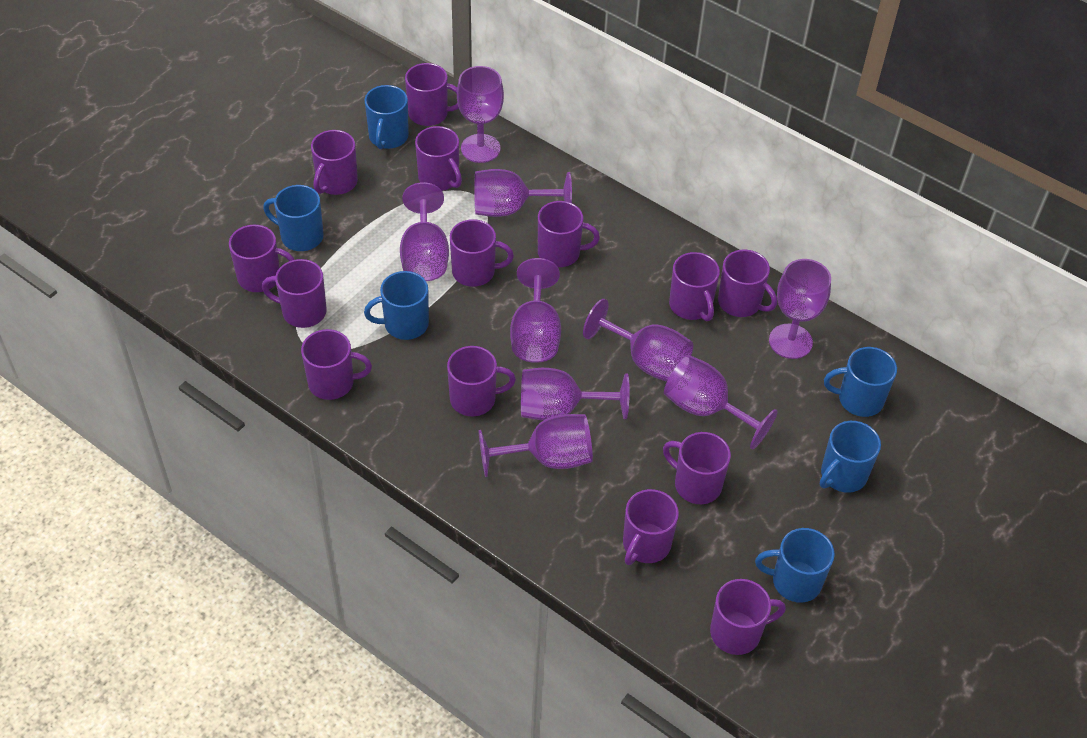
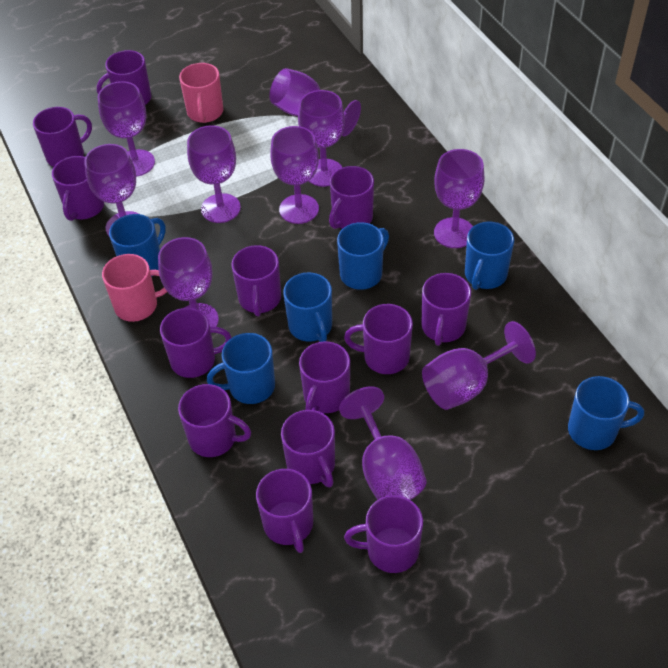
pink mug: none = 0 -> [102,254,167,322] [179,63,223,123] = 2
purple goblet: [400,182,449,281] [457,66,504,163] [474,169,572,217] [479,414,593,477] [510,258,561,363] [521,368,630,420] [583,299,693,382] [664,355,778,449] [769,259,831,359] = 9 -> [84,144,139,236] [98,81,155,177] [158,237,219,327] [187,125,241,223] [269,68,361,136] [270,126,319,224] [298,90,345,187] [339,387,426,500] [422,321,536,410] [434,149,485,248] = 10
purple mug: [229,225,294,292] [262,259,327,328] [301,329,372,400] [311,130,358,195] [405,63,459,126] [415,126,462,191] [447,346,516,416] [450,219,514,287] [538,201,600,267] [623,489,679,565] [663,432,731,504] [669,252,720,321] [710,579,786,655] [718,250,777,317] = 14 -> [33,107,92,167] [52,156,104,221] [97,50,151,105] [160,308,232,378] [178,384,251,457] [231,245,281,317] [256,469,313,553] [281,410,335,487] [299,341,350,413] [329,166,374,229] [344,304,413,374] [344,495,423,573] [421,273,471,346] = 13

